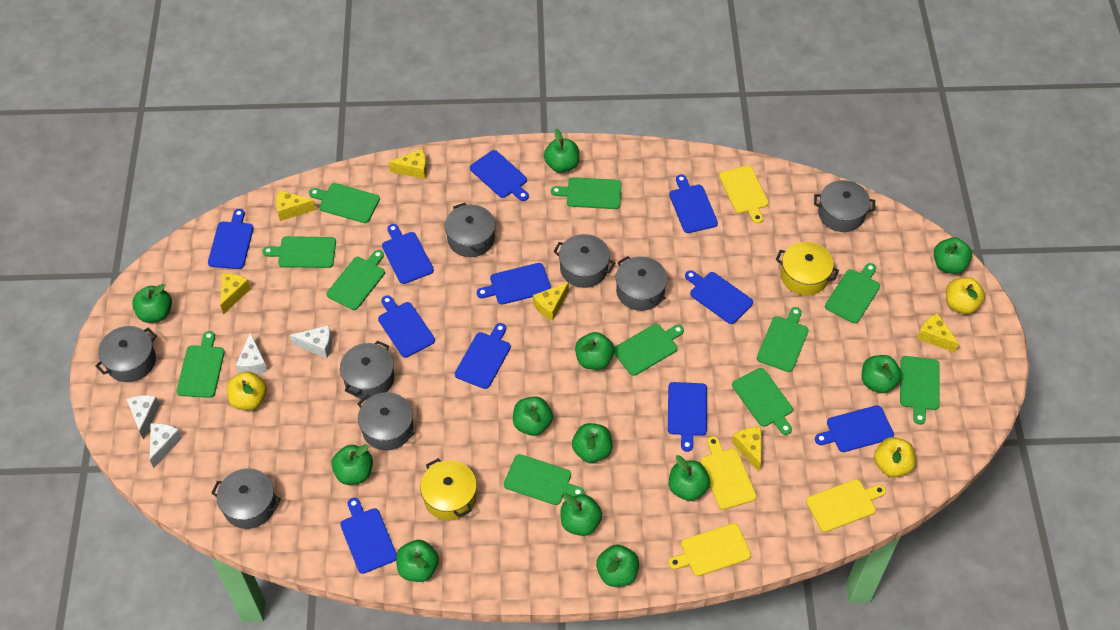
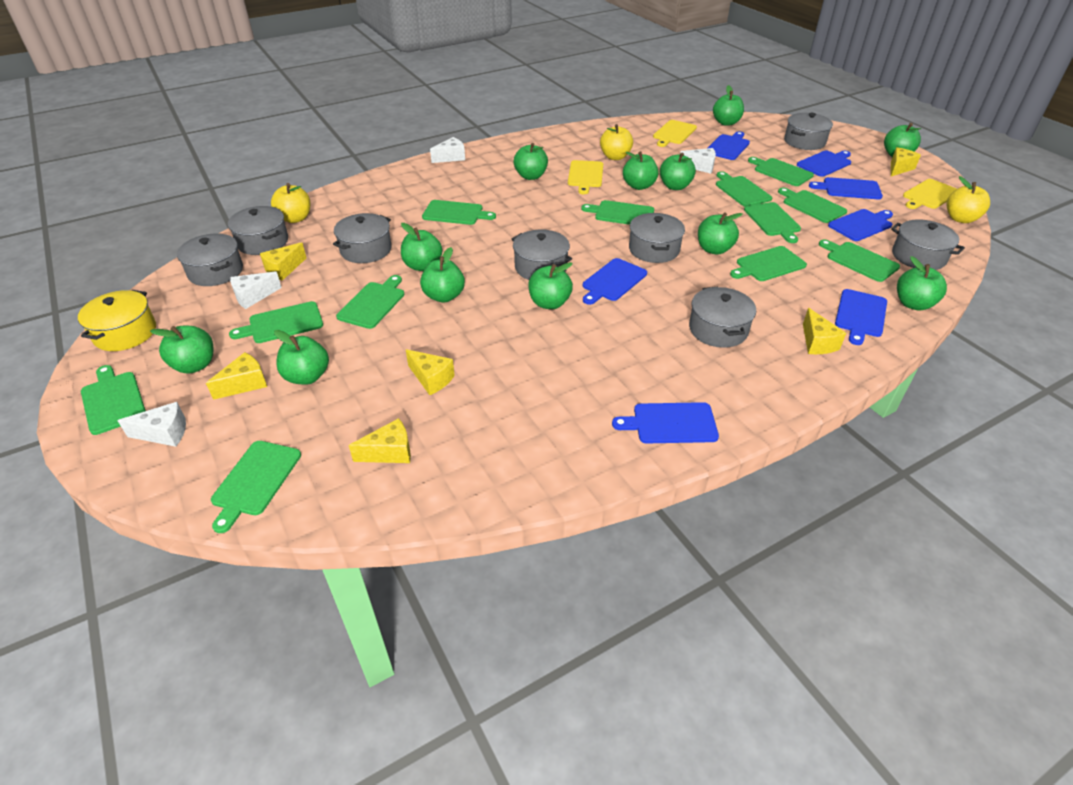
blue cutting board: [208,209,254,269] [340,498,397,574] [378,295,435,358] [382,224,434,284] [455,323,511,389] [470,150,529,201] [477,263,551,305] [668,382,707,452] [669,175,718,233] [685,270,753,324] [815,405,894,452] = 11 -> [583,258,647,305] [612,402,719,443] [708,131,750,160] [797,151,851,177] [809,177,883,199] [828,209,893,241] [835,289,887,345] = 7
green cutting board: [176,331,225,398] [263,236,336,268] [309,183,380,223] [327,250,385,310] [504,454,584,505] [551,177,621,209] [614,324,684,376] [732,368,793,435] [757,307,809,372] [825,263,880,323] [900,356,940,425] = 11 -> [81,365,146,435] [211,441,301,533] [229,301,323,343] [336,275,404,329] [422,200,496,225] [581,200,654,225] [716,171,772,207] [730,246,807,281] [744,202,801,243] [748,157,814,186] [778,187,847,223] [819,239,900,282] = 12
yellow cutting board: [668,523,751,576] [701,436,757,510] [719,165,769,224] [806,479,886,532] = 4 -> [568,160,603,194] [653,120,697,147] [903,179,957,209] = 3
yellow pot: [420,458,477,520] [776,242,839,296] = 2 -> [78,290,156,351] = 1

